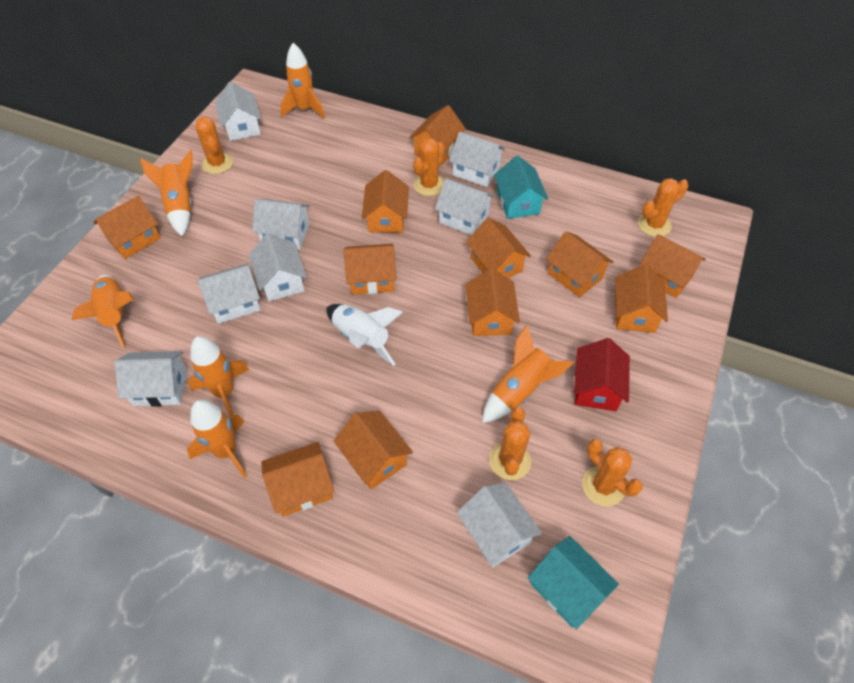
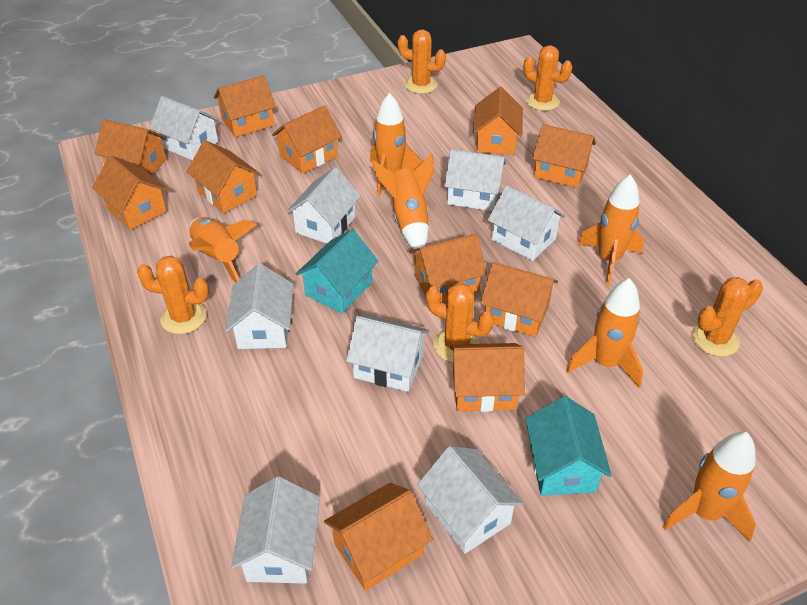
red house: [574,338,630,411] = 1 -> none = 0
white rocket: [326,304,403,366] = 1 -> none = 0

